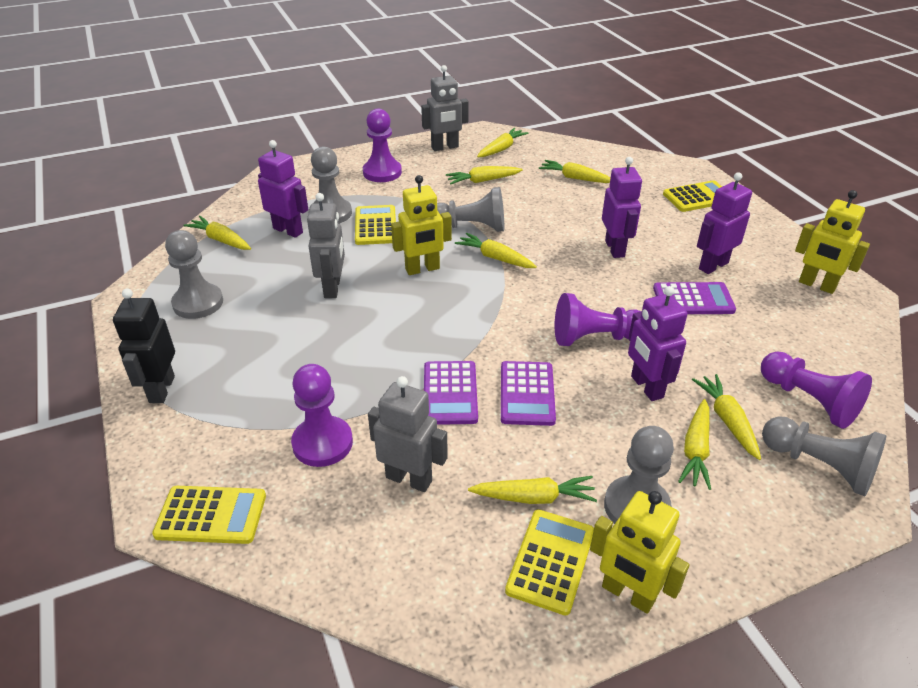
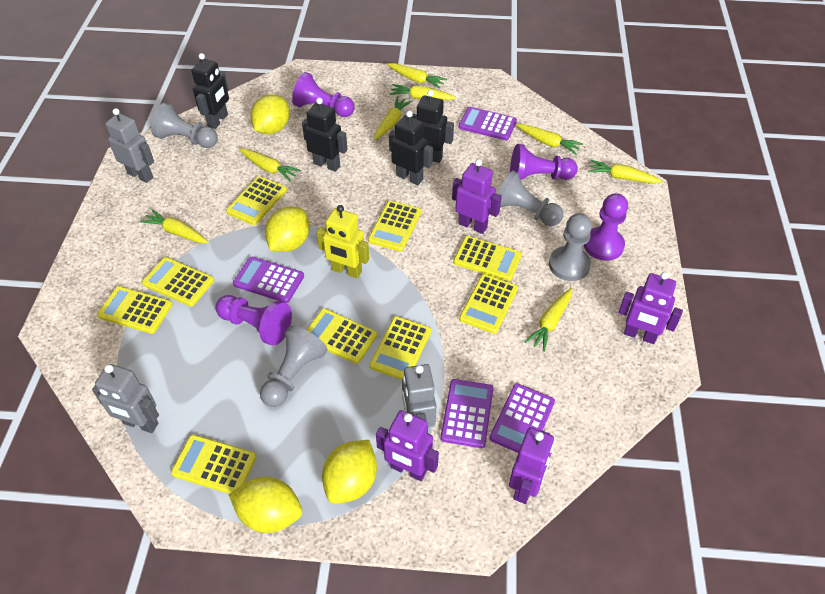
black robot: [113,289,175,403] = 1 -> [191,53,229,129] [302,98,348,172] [389,111,433,185] [412,90,454,163] = 4
grey pawn: [165,230,223,319] [309,146,352,224] [437,187,504,232] [604,426,674,524] [762,416,886,496] = 5 -> [151,103,218,148] [260,326,327,407] [497,171,563,226] [549,213,592,281] = 4
purple calculator: [424,361,478,425] [501,361,556,426] [653,282,736,314] = 3 -> [233,257,304,303] [441,379,494,448] [458,107,517,140] [490,383,555,453] = 4
yellow calculator: [152,486,266,544] [355,205,396,245] [505,509,594,616] [663,180,722,212] = 4 -> [97,286,173,334] [142,257,214,307] [171,435,256,494] [226,176,287,225] [306,308,377,364] [368,201,421,252] [369,316,431,380] [453,236,522,281] [459,274,518,334] = 9
yellow lemon: none = 0 -> [229,477,302,533] [250,94,290,134] [265,207,310,252] [322,440,377,504] = 4
yellow robot: [391,175,452,275] [590,491,689,614] [795,190,870,294] = 3 -> [317,205,369,278] = 1

